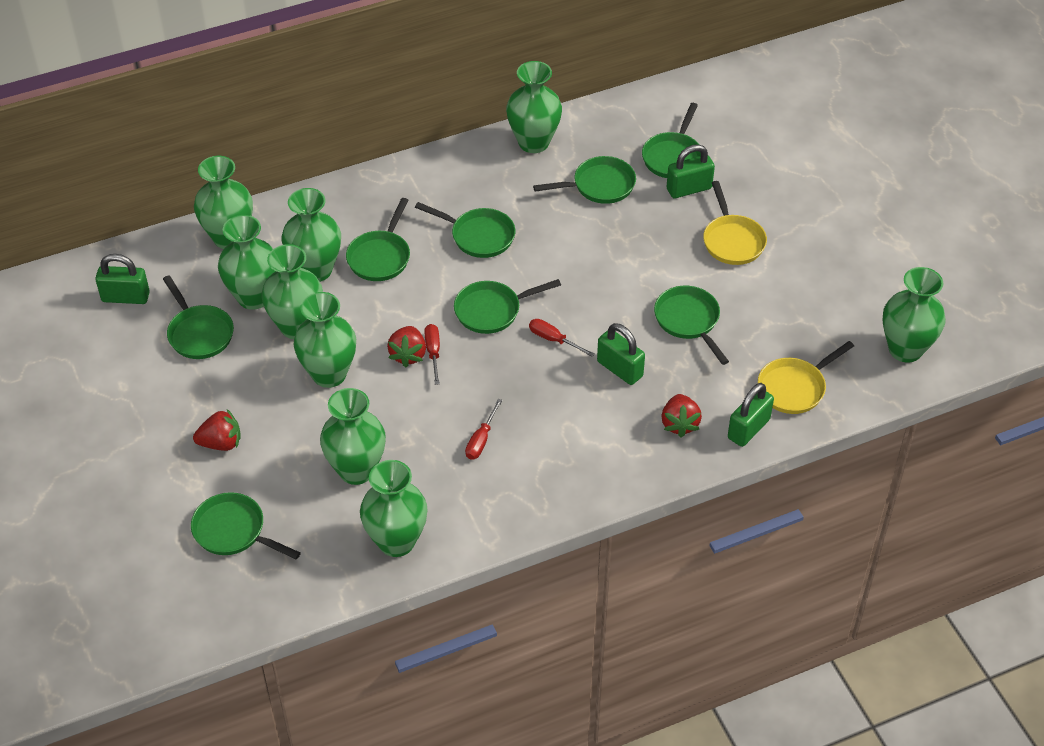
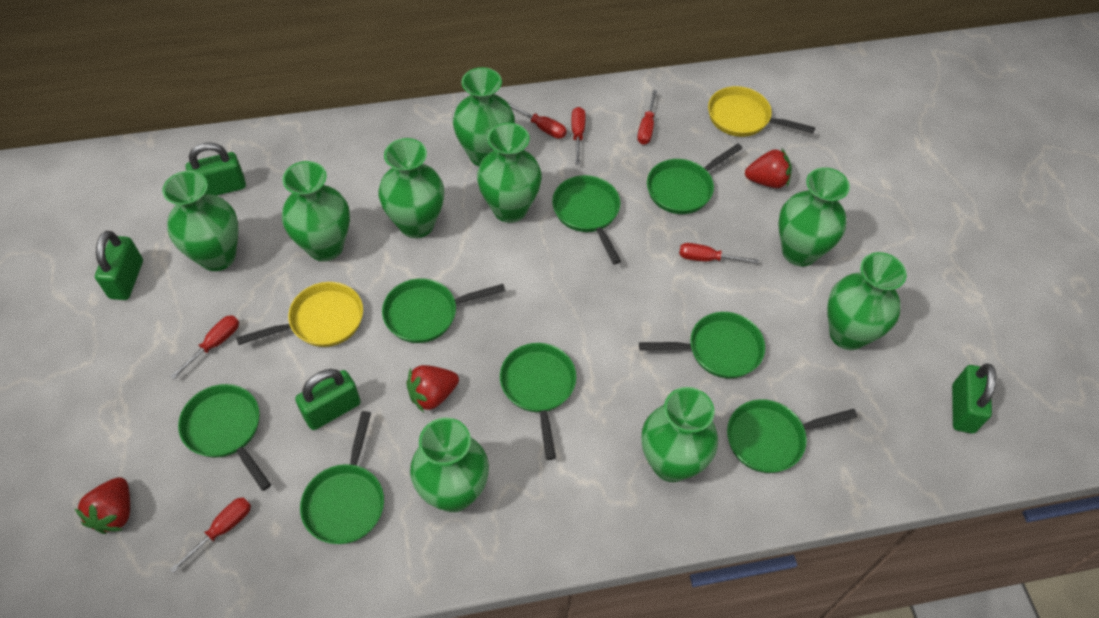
red screwdriver: [424,324,440,385] [465,399,502,460] [529,319,595,357] = 3 -> [170,315,239,379] [170,497,251,573] [507,102,567,139] [571,107,585,165] [637,90,657,145] [679,243,759,264] = 6

